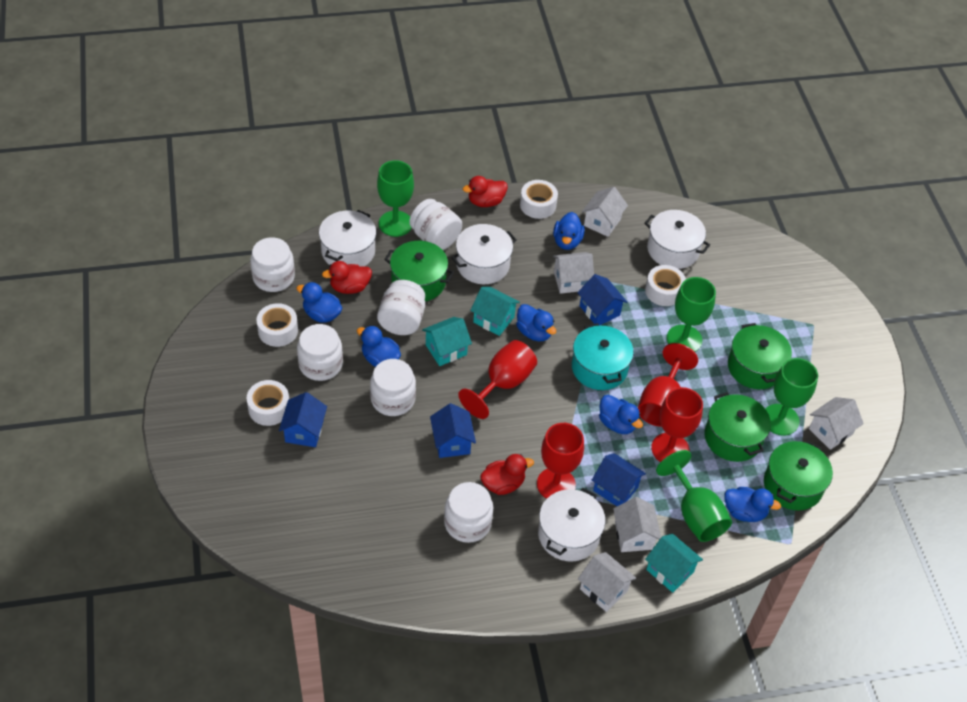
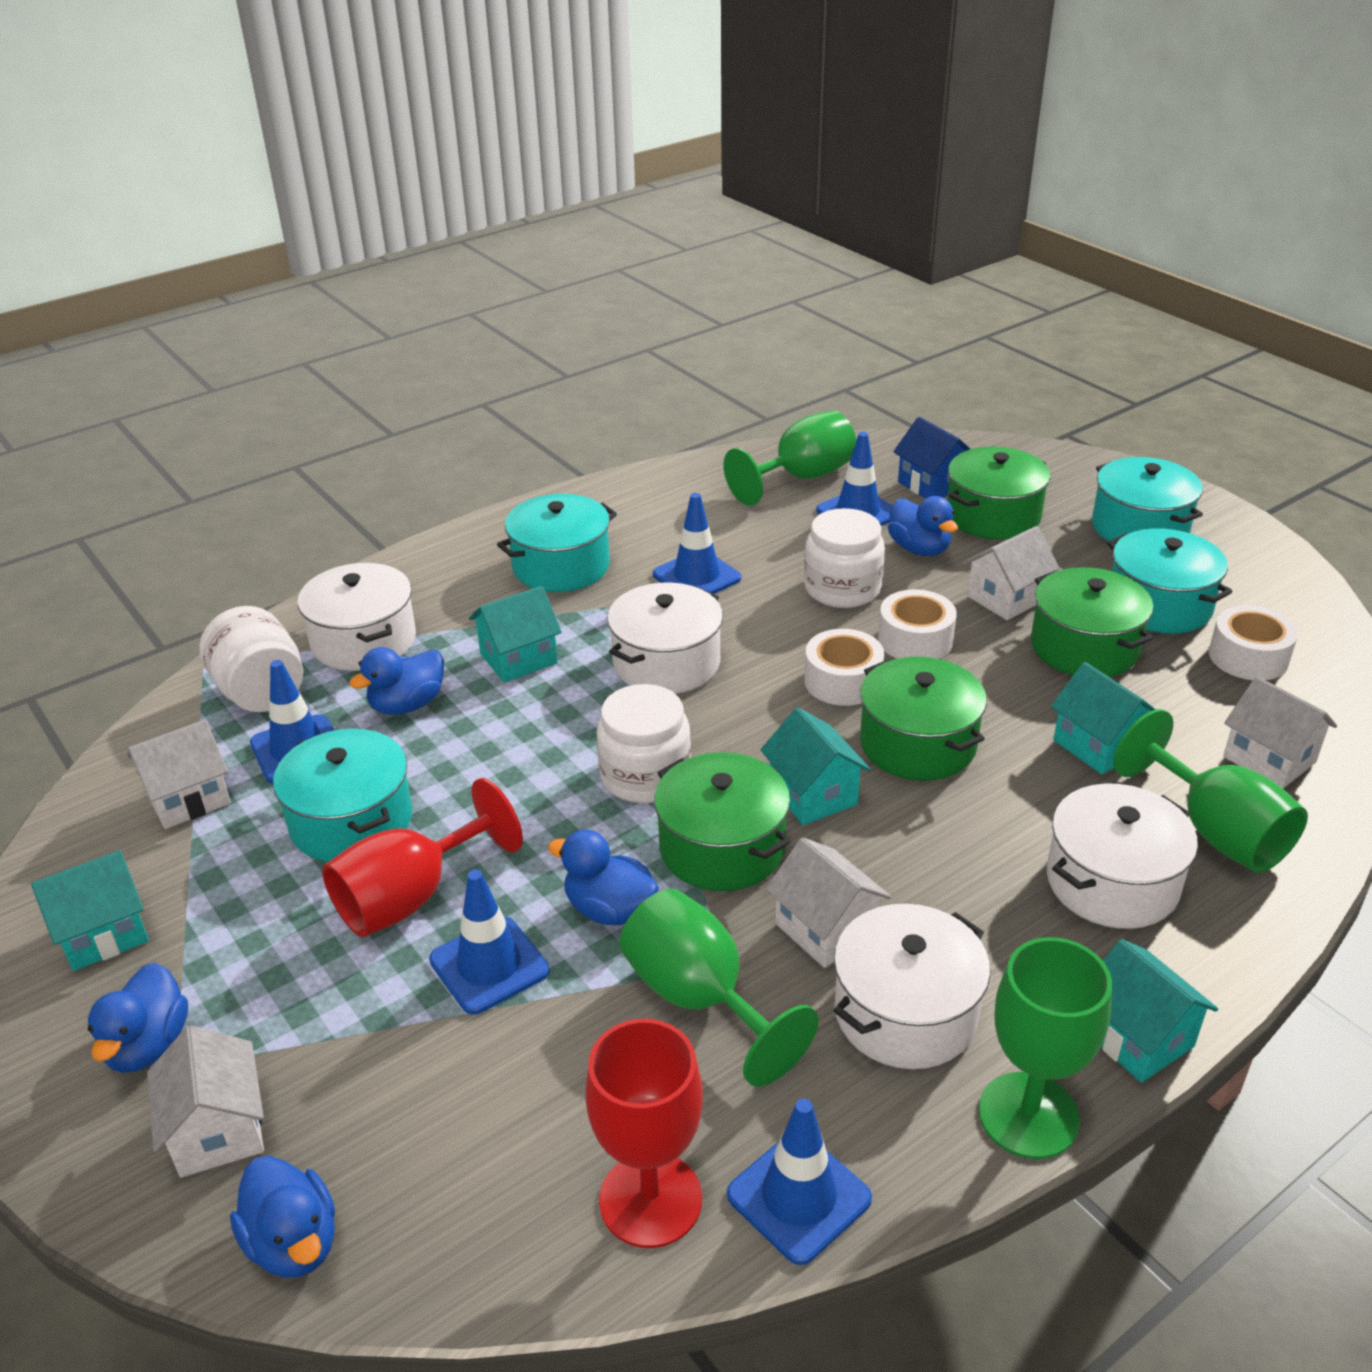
blue duck: [296,282,342,323] [357,326,401,367] [516,304,556,341] [553,212,585,250] [599,395,643,434] [725,487,781,522] = 6 -> [88,962,188,1073] [230,1156,335,1278] [349,647,444,715] [548,830,659,925] [888,496,958,556] = 5
blue house: [279,392,327,447] [430,403,476,458] [577,274,627,325] [592,453,646,506] = 4 -> [893,417,970,499] = 1
blue traffic cone: none = 0 -> [250,660,334,784] [429,870,550,1015] [653,493,741,594] [727,1099,872,1265] [816,432,892,526] = 5
red duck: [322,261,372,294] [463,176,508,207] [480,454,534,495] = 3 -> none = 0
red goblet: [458,340,537,419] [537,423,584,499] [638,343,698,427] [651,387,703,462] = 4 -> [322,778,523,937] [585,1019,703,1248] = 2
turquoise house: [422,317,472,366] [470,287,520,336] [645,534,703,593] = 3 -> [31,850,149,971] [469,586,562,683] [761,707,871,825] [1051,662,1156,774] [1101,939,1218,1083] = 5
turquoise pot: [572,323,634,390] = 1 -> [273,729,412,862] [497,494,617,592] [1092,457,1203,545] [1107,528,1232,634] = 4
white jar: [250,237,295,292] [297,324,343,381] [370,359,416,416] [377,280,425,335] [409,199,462,250] [444,482,493,543] = 6 -> [200,606,303,712] [597,684,691,803] [804,508,885,608] = 3
white tape: [247,380,289,426] [257,303,298,347] [520,180,558,219] [645,265,686,306] = 4 -> [804,629,884,706] [878,589,957,659] [1209,605,1298,680] = 3

